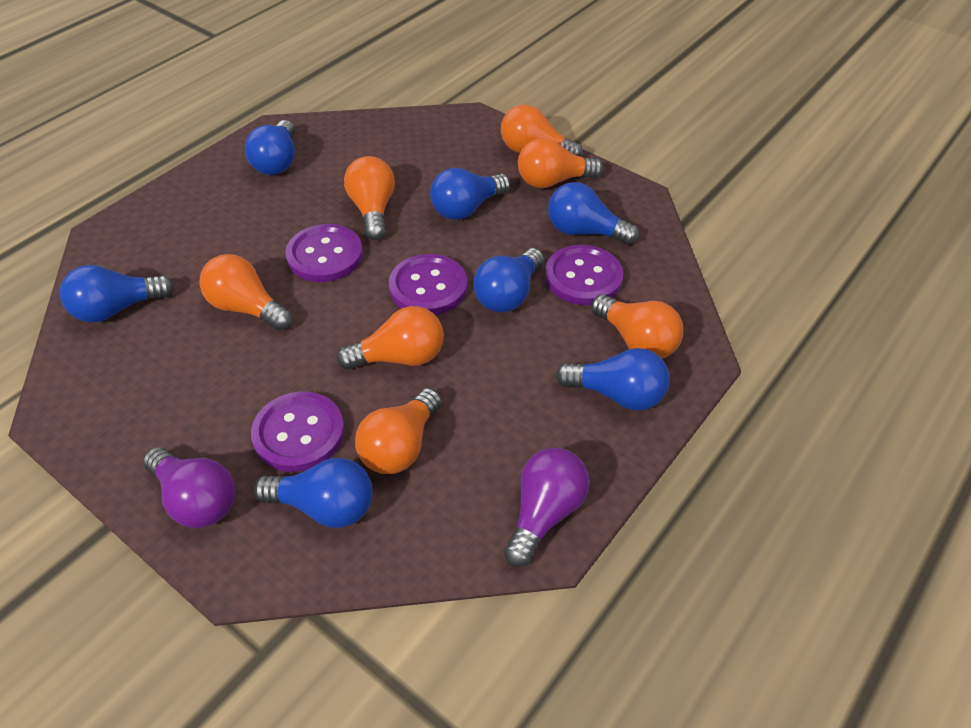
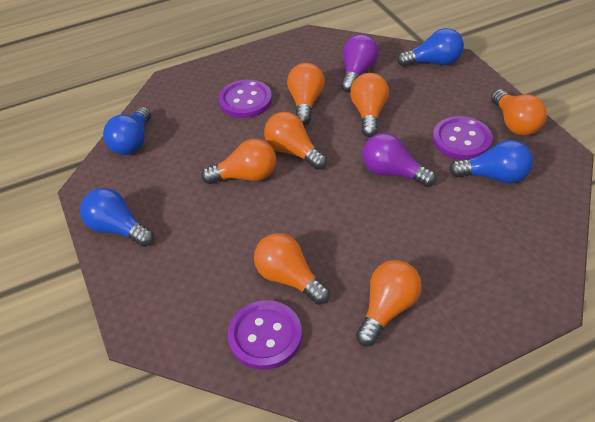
blue light bulb: [60,265,174,323] [245,120,295,175] [254,458,373,528] [430,168,510,220] [473,248,544,312] [548,182,639,245] [556,348,670,410] = 7 -> [80,188,154,247] [103,107,151,155] [397,28,464,67] [449,140,533,184] = 4
purple button: [251,391,344,472] [285,224,363,282] [389,254,467,315] [545,245,623,305] = 4 -> [219,80,272,118] [228,300,302,370] [433,116,493,160] = 3

